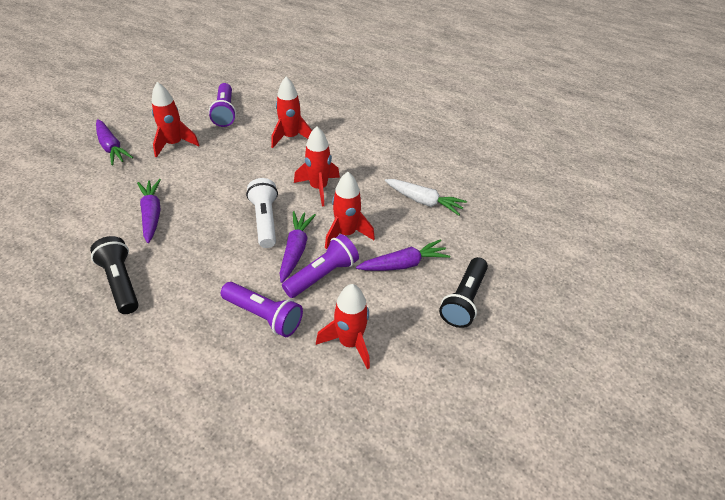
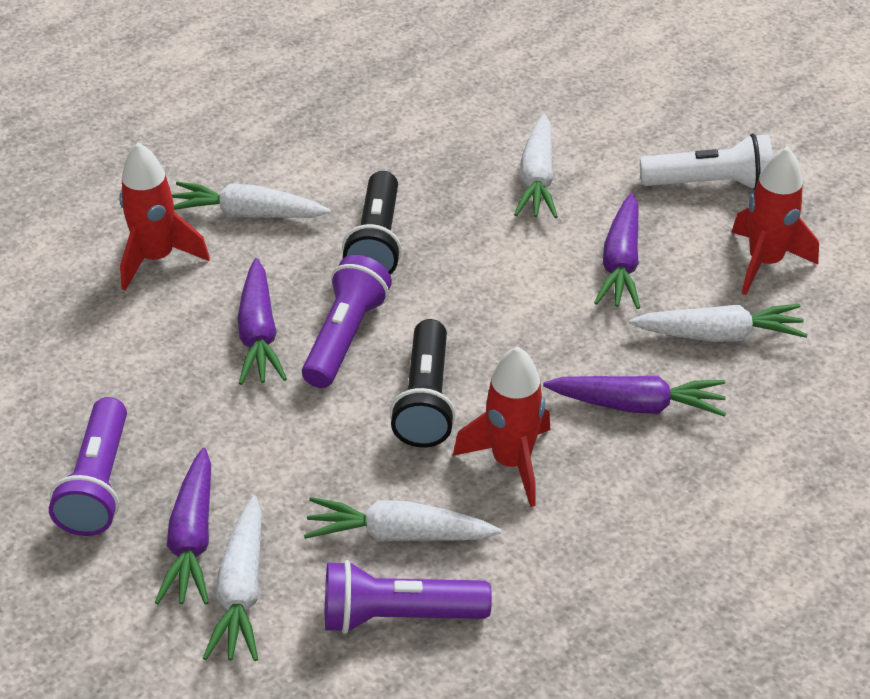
red rocket: [152,82,200,158] [271,77,312,148] [294,126,340,207] [316,284,370,369] [325,172,375,249] = 5 -> [119,143,210,290] [453,346,551,507] [731,146,819,295] = 3
white carrot: [385,179,467,216] = 1 -> [172,182,331,218] [203,495,262,661] [304,497,501,542] [514,114,558,218] [629,304,808,342] = 5

